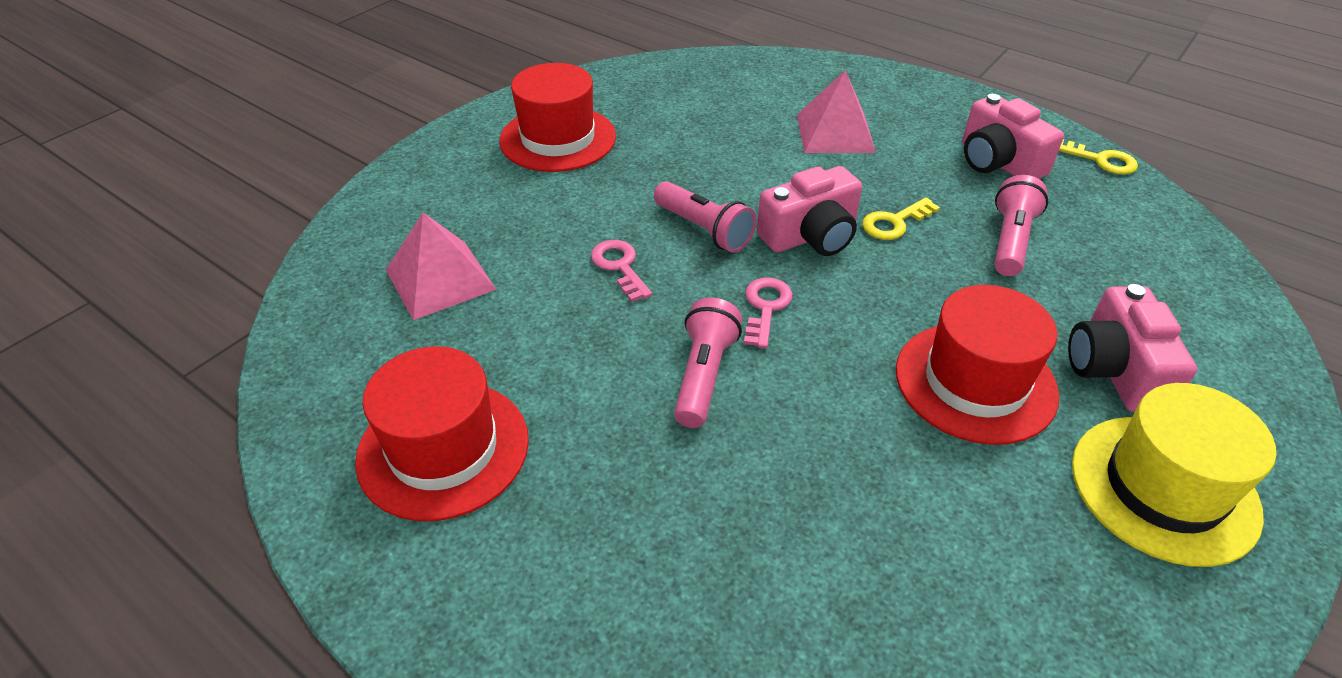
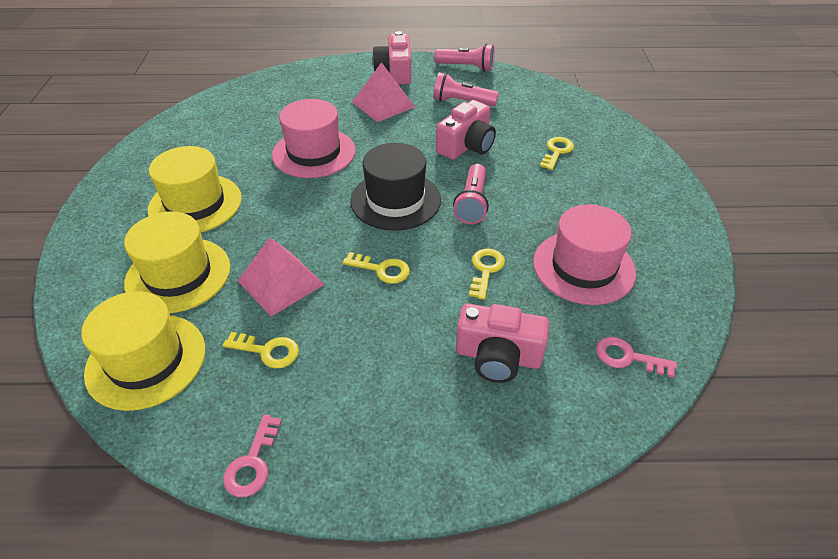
black hat: none = 0 -> [350,143,441,231] = 1
pink hat: none = 0 -> [272,99,356,178] [533,204,636,305] = 2
red hat: [355,346,529,521] [499,63,616,172] [896,285,1059,445] = 3 -> none = 0
yellow hat: [1072,383,1276,567] = 1 -> [81,291,205,411] [124,212,230,313] [148,146,242,233] = 3
yellow key: [862,197,940,240] [1059,139,1138,175] = 2 -> [223,332,299,369] [343,252,410,284] [469,249,505,300] [540,137,574,170] = 4

